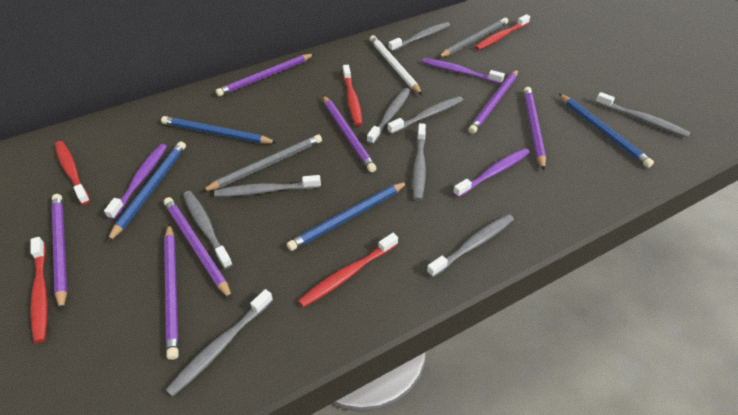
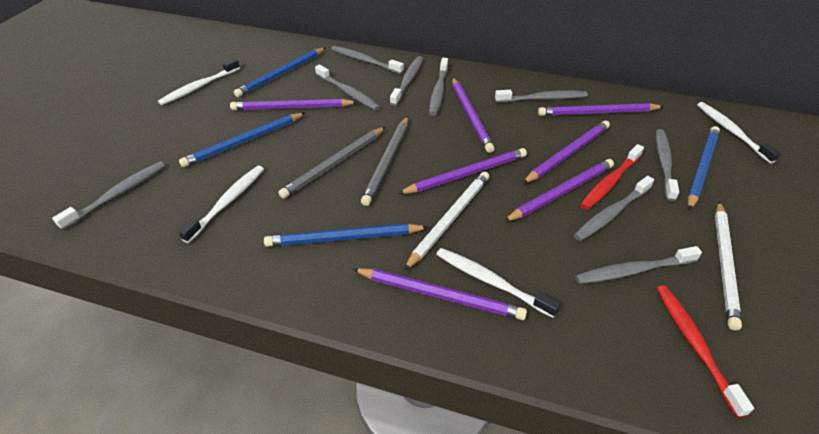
purple toothbrush: [104,144,167,220] [422,58,505,84] [453,148,530,198] = 3 -> none = 0
red toothbrush: [30,237,48,343] [55,141,90,205] [298,233,398,308] [343,65,362,126] [475,14,530,50] = 5 -> [580,144,644,210] [656,285,754,418] = 2
white pencil: [370,35,422,95] = 1 -> [404,171,489,271] [715,201,742,331] = 2
white toothbrush: none = 0 -> [158,59,240,105] [178,166,264,243] [436,248,560,318] [697,102,781,164] = 4

